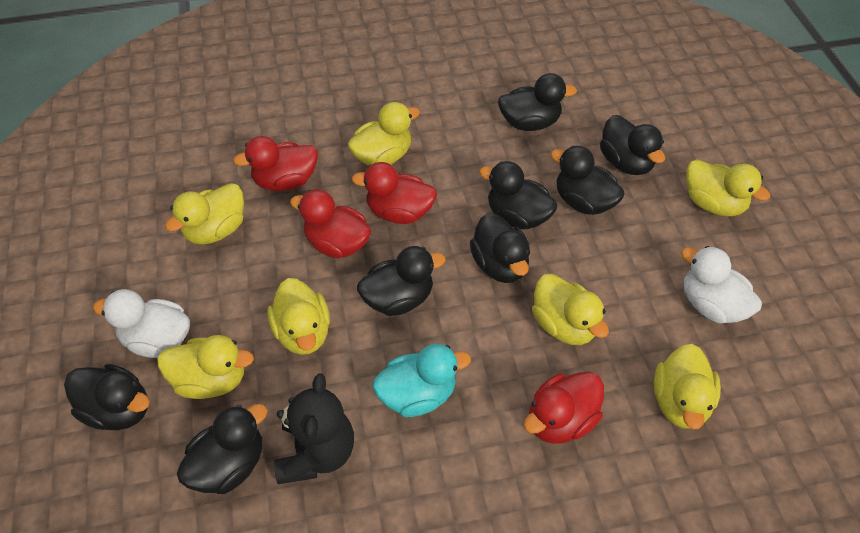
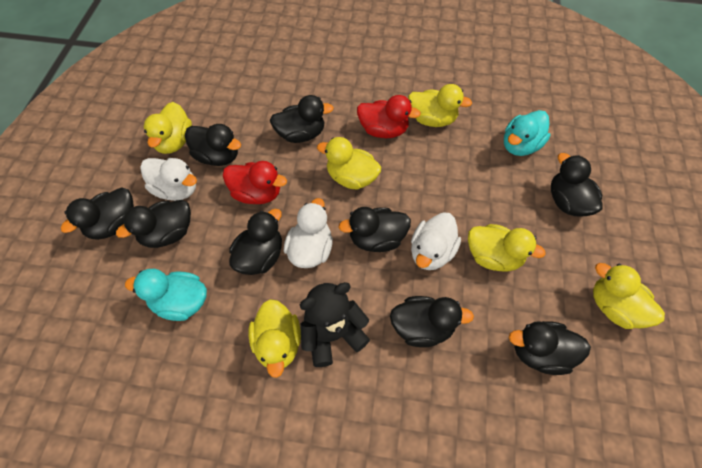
black duck: [64,364,150,430] [177,404,268,494] [357,246,446,316] [470,213,530,283] [479,161,558,229] [498,73,577,131] [550,146,625,215] [600,115,665,175] = 8 -> [61,187,134,240] [116,200,191,248] [185,124,241,166] [229,209,282,275] [270,95,334,143] [338,207,411,252] [390,296,474,347] [509,321,591,375] [551,153,603,216] = 9
red duck: [233,136,318,191] [290,190,371,258] [352,162,437,224] [524,372,604,444] = 4 -> [223,161,287,204] [357,95,421,138] = 2
turquoise duck: [373,344,471,417] = 1 -> [125,269,207,321] [504,110,551,156] = 2
white duck: [93,289,190,358] [681,246,762,323] = 2 -> [140,158,197,201] [284,198,333,268] [411,212,461,270] = 3
yellow duck: [157,335,254,399] [165,183,244,244] [267,278,330,355] [348,102,420,166] [532,273,609,345] [654,344,721,430] [686,159,770,216] = 7 -> [144,102,192,154] [249,299,301,378] [317,137,381,190] [408,84,472,127] [468,224,546,272] [593,263,665,329] = 6

